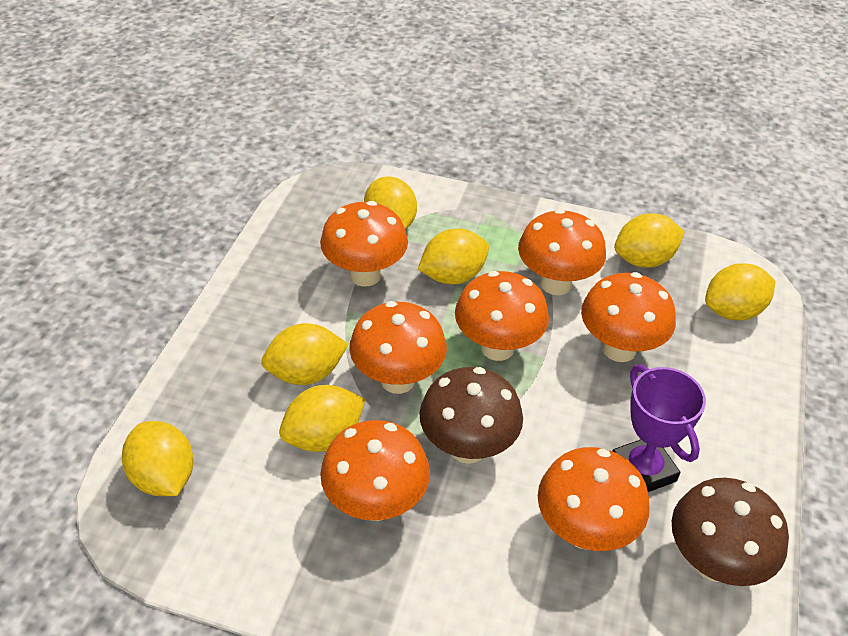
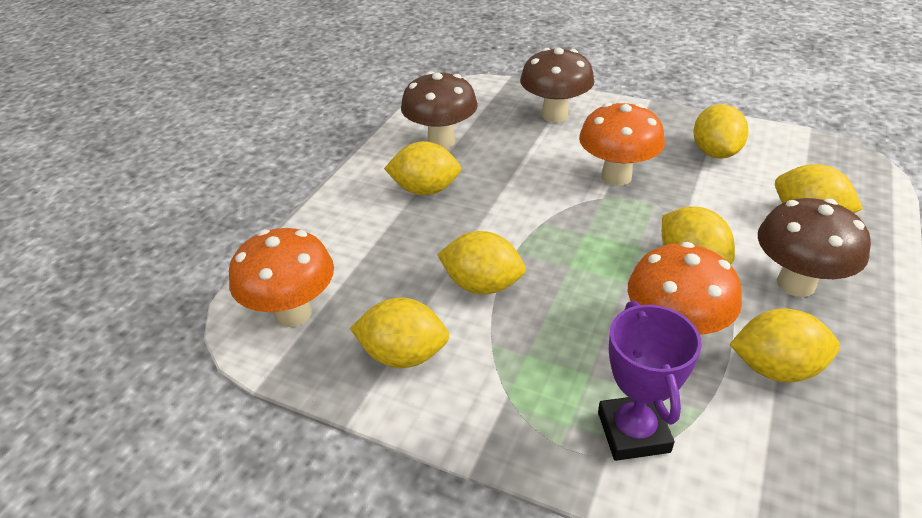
brown mushroom: [419,367,523,464] [672,478,789,586] = 2 -> [401,71,478,149] [520,48,594,122] [758,198,871,297] = 3
orange mushroom: [320,201,408,287] [320,420,430,521] [349,301,447,394] [455,271,549,361] [518,209,606,295] [538,447,650,551] [581,272,676,362] = 7 -> [229,228,334,327] [579,103,665,186] [628,242,742,335] = 3

